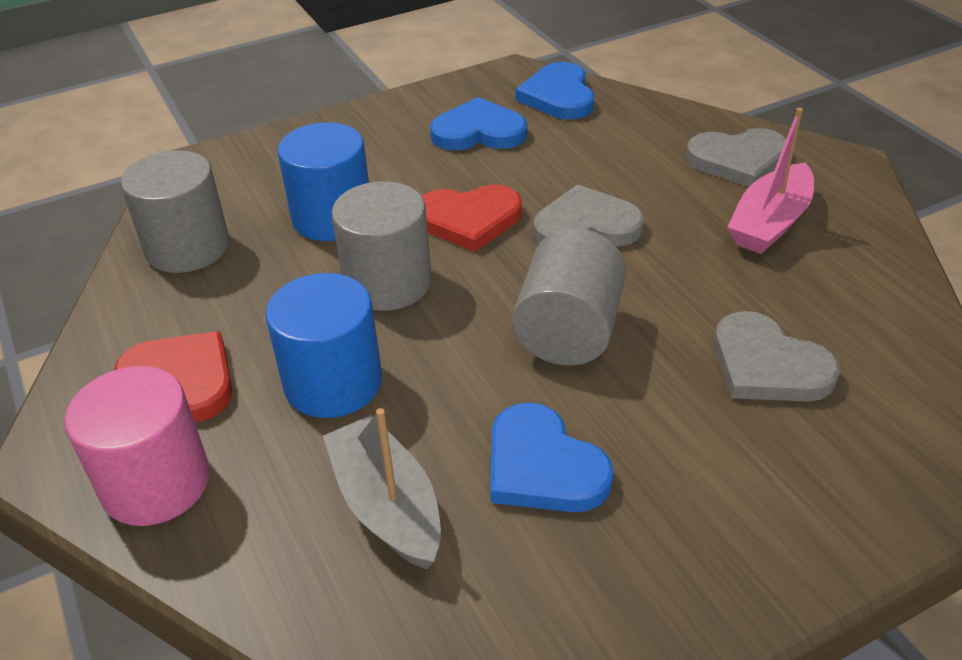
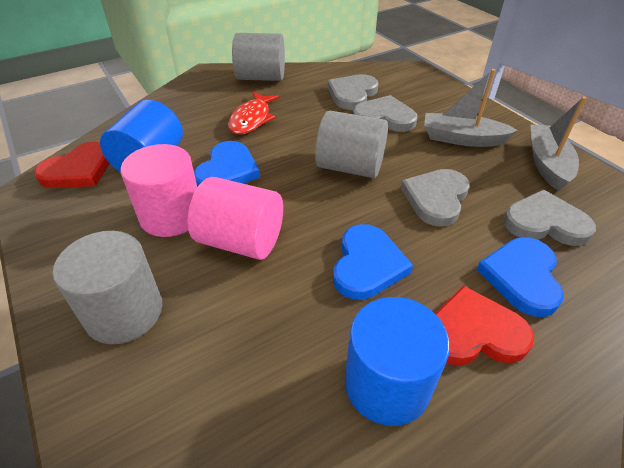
grey boat: [323,408,441,570] = 1 -> [424,69,518,147] [530,96,586,191] = 2
grey heart: [534,185,644,246] [686,128,786,187] [714,311,840,402] = 3 -> [328,74,379,110] [353,95,418,132] [401,169,470,227] [503,190,596,246] = 4
pink boat: [727,108,814,254] = 1 -> none = 0
pink cylinder: [64,366,210,526] = 1 -> [121,144,197,237] [187,177,283,260] = 2
red fish: none = 0 -> [228,92,279,135] = 1

